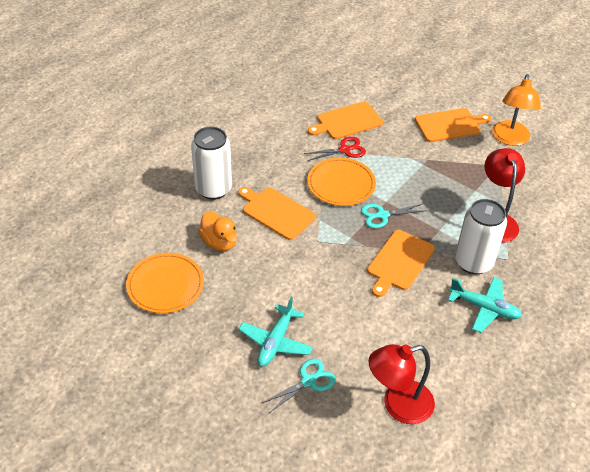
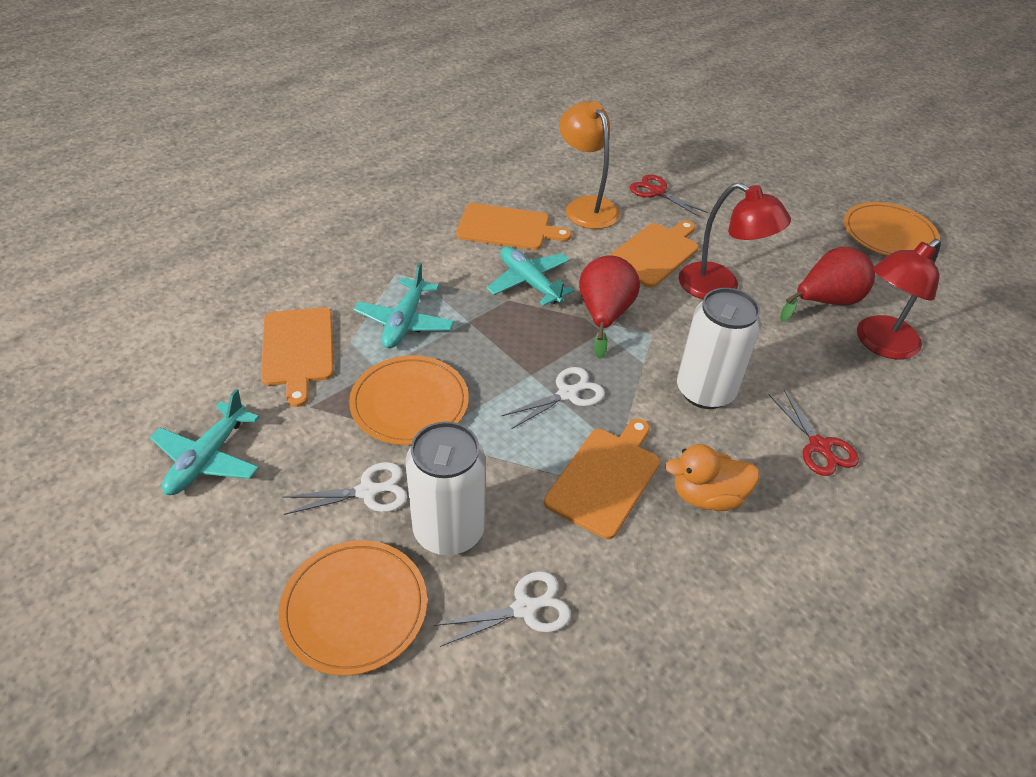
orange plate: [126,253,204,313] [307,158,376,206] = 2 -> [278,540,427,676] [349,356,469,445] [844,202,940,256] = 3
red pear: none = 0 -> [579,255,640,359] [780,247,875,322] = 2
red scissors: [304,137,366,161] = 1 -> [630,174,708,217] [769,389,859,476] = 2
turquoise plane: [239,297,313,366] [448,277,522,333] = 2 -> [149,389,259,495] [353,263,454,348] [486,246,575,306] = 3
turquoise scissors: [262,359,336,413] [361,204,427,228] = 2 -> none = 0
white scissors: none = 0 -> [282,462,407,515] [433,571,571,647] [502,367,605,429] = 3

